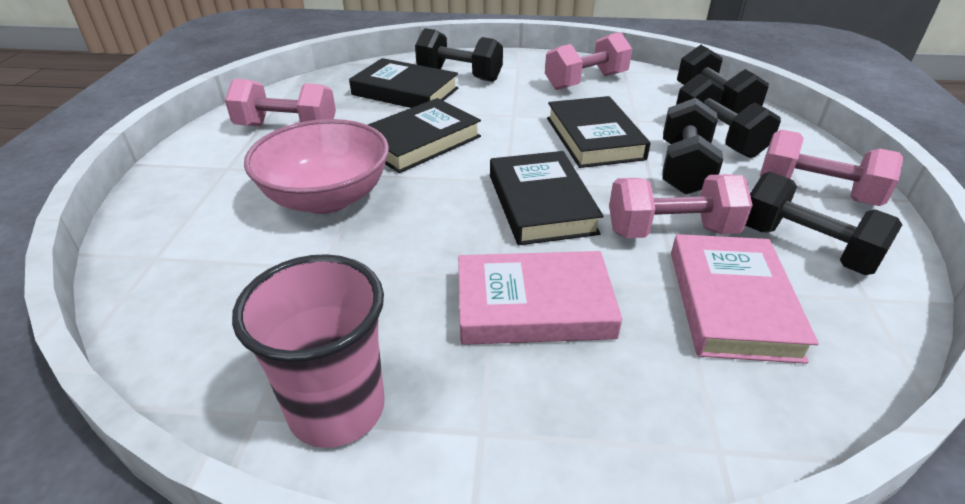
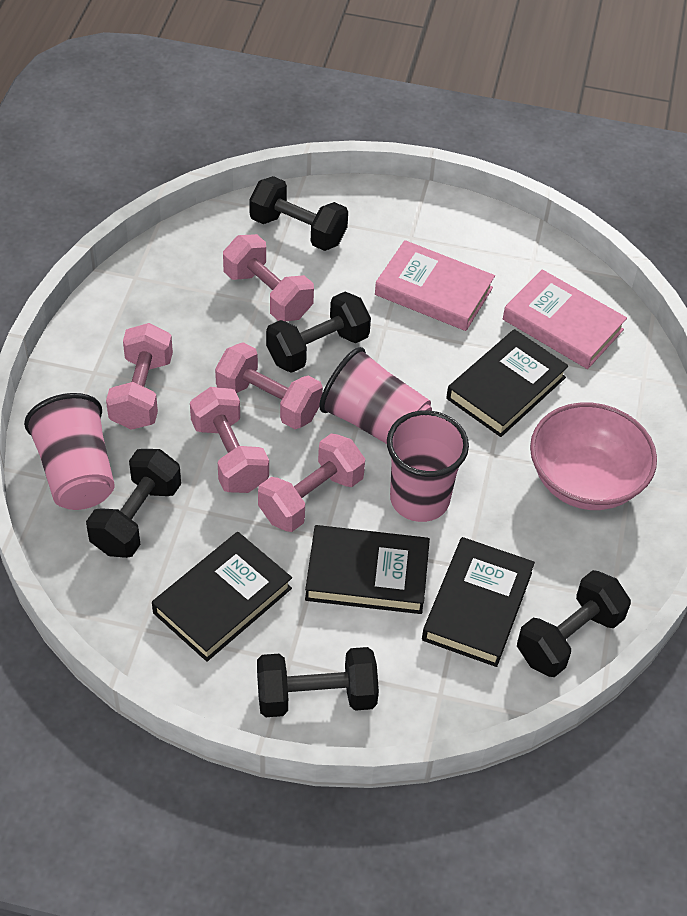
pink cup: [232,254,385,448] = 1 -> [24,393,115,510] [319,347,432,444] [387,410,469,522] = 3
pink dumbbell: [225,79,336,126] [545,32,632,90] [609,174,753,238] [760,129,904,206] = 4 -> [106,323,173,430] [190,387,269,493] [215,342,323,429] [223,234,314,322] [258,433,365,532] = 5

